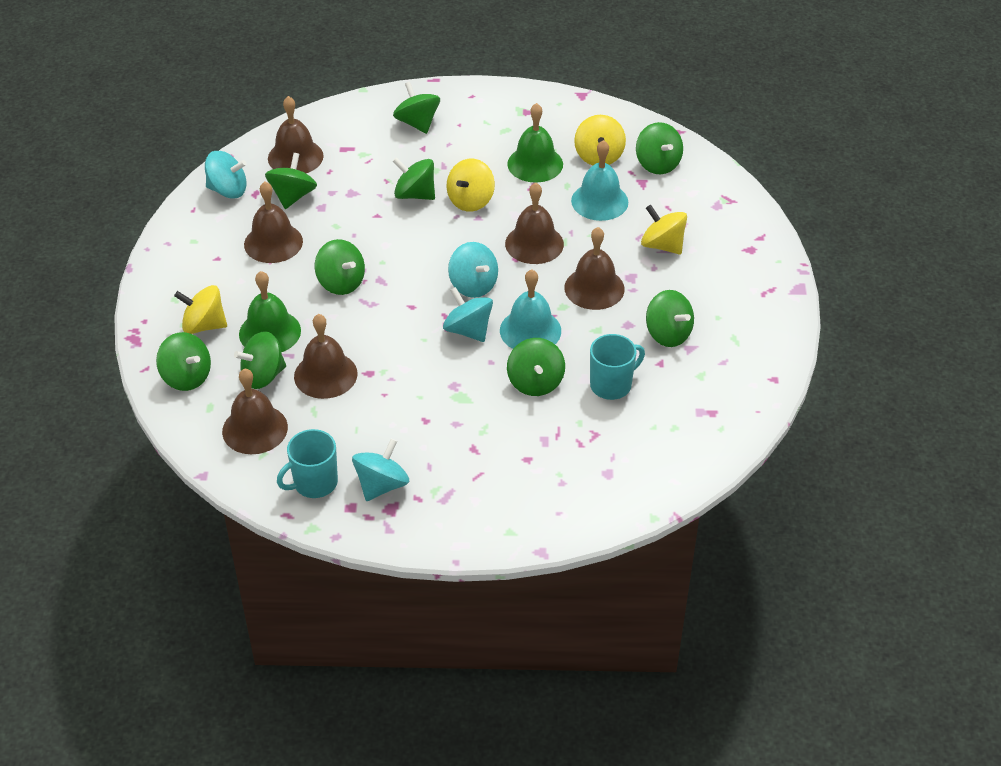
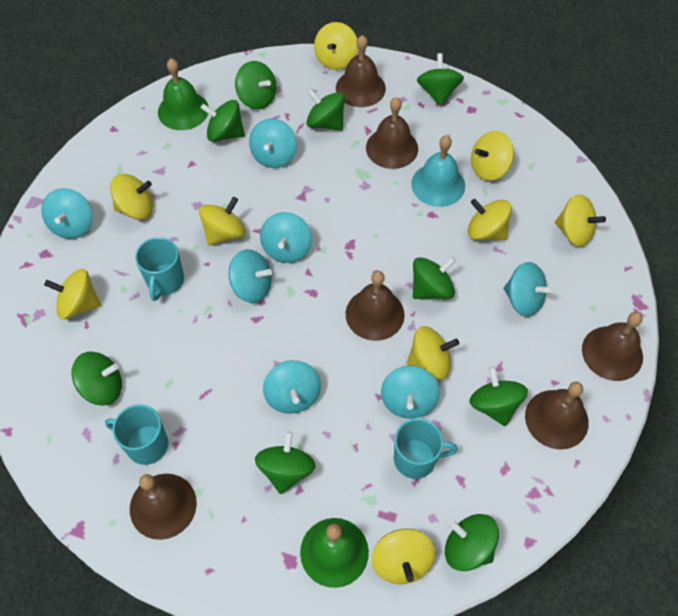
turquoise bell: [500,269,561,349] [571,140,628,221] = 2 -> [411,136,465,207] = 1
turquoise mug: [277,429,338,498] [590,334,645,400] = 2 -> [105,404,168,465] [135,237,184,301] [394,418,458,479] = 3
turquoise spinning top: [205,151,247,199] [352,439,409,501] [443,287,493,342] [448,242,498,298] = 4 -> [41,188,93,239] [228,249,272,303] [249,118,297,168] [260,212,312,263] [263,360,321,414] [381,366,440,419] [504,262,554,317] = 7
yellow spinning top: [174,285,227,334] [447,159,495,212] [574,115,626,165] [641,204,687,255] = 4 -> [44,269,101,319] [110,174,154,220] [199,197,246,245] [314,22,358,70] [372,528,435,584] [407,326,459,380] [468,199,512,240] [471,131,514,181] [555,194,606,247] = 9

